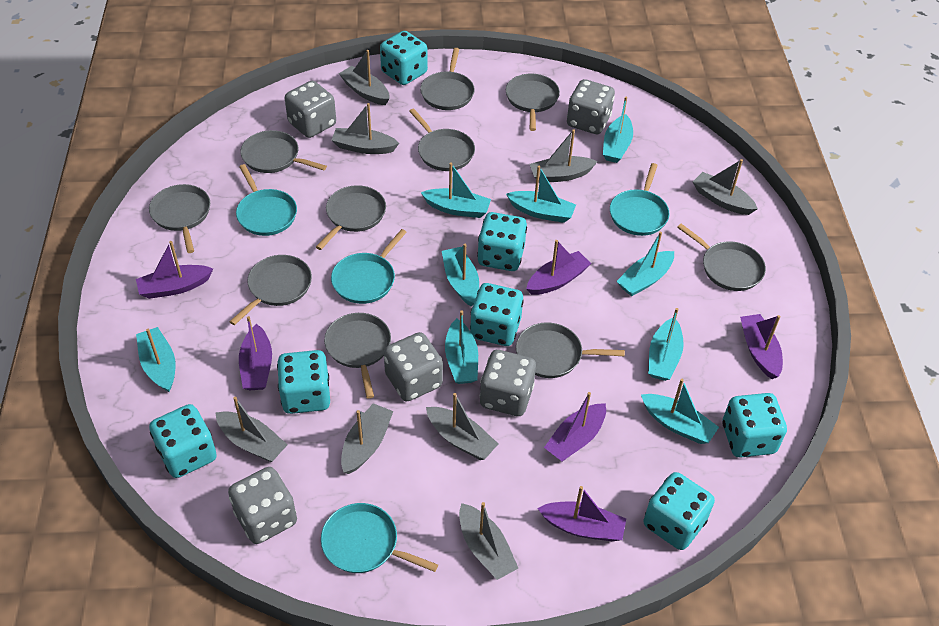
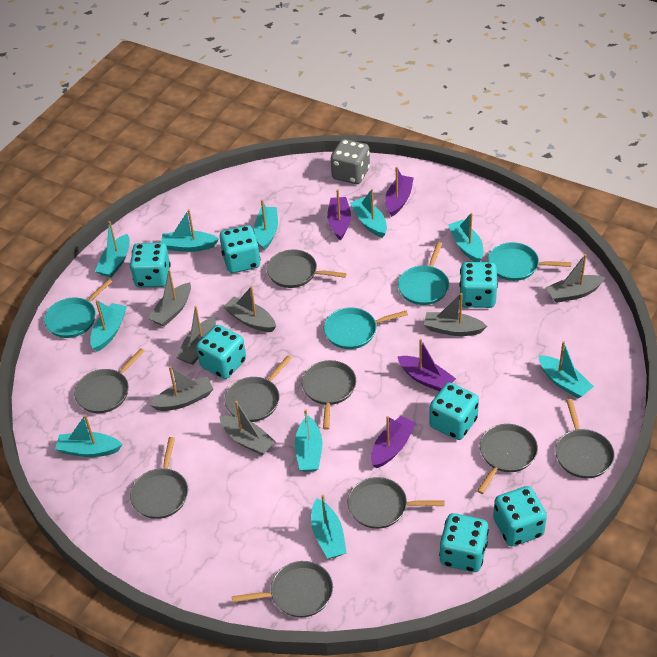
grey boat: [216,396,288,462] [331,103,399,154] [339,50,390,105] [341,403,393,474] [426,393,498,460] [459,502,518,580] [530,129,598,182] [693,159,758,215] = 8 -> [148,270,191,327] [150,366,213,411] [176,306,216,365] [219,401,276,455] [223,286,276,332] [424,293,487,336] [546,254,605,303] = 7
grey dice: [228,467,297,544] [285,81,336,138] [384,332,443,401] [480,350,536,416] [567,79,615,134] = 5 -> [331,139,370,184] = 1
grey pan: [149,184,210,253] [229,255,312,325] [240,130,327,173] [316,185,386,250] [324,313,391,399] [409,108,475,171] [420,48,475,110] [506,74,560,131] [516,322,625,378] [677,224,766,291] = 10 -> [74,348,145,413] [130,437,188,519] [224,355,292,422] [232,561,333,617] [267,250,347,288] [302,360,356,430] [348,477,444,529] [477,424,538,494] [555,399,614,478] = 9
purple boat: [136,241,213,299] [239,316,272,390] [526,240,591,295] [537,486,626,541] [544,392,606,462] [740,314,783,379] = 6 -> [327,189,351,240] [371,415,416,468] [385,167,414,217] [397,339,456,391] = 4
turquoise boat: [136,327,176,392] [421,163,491,218] [442,244,479,307] [445,310,478,384] [506,166,576,223] [603,97,633,163] [616,232,674,296] [641,379,719,444] [648,308,684,381] = 9 -> [55,414,122,457] [90,300,127,352] [95,221,130,278] [161,209,219,252] [254,200,278,250] [295,409,323,472] [311,494,347,559] [350,189,387,238] [448,213,484,262] [538,341,594,398] = 10

